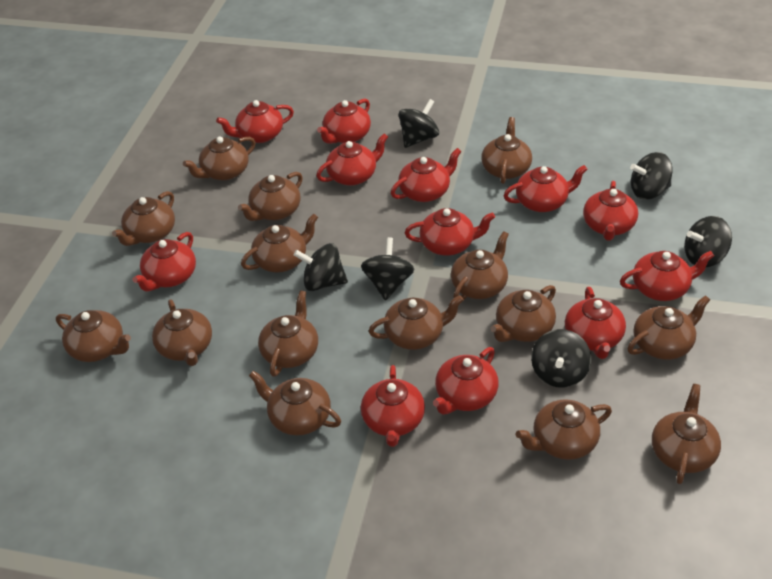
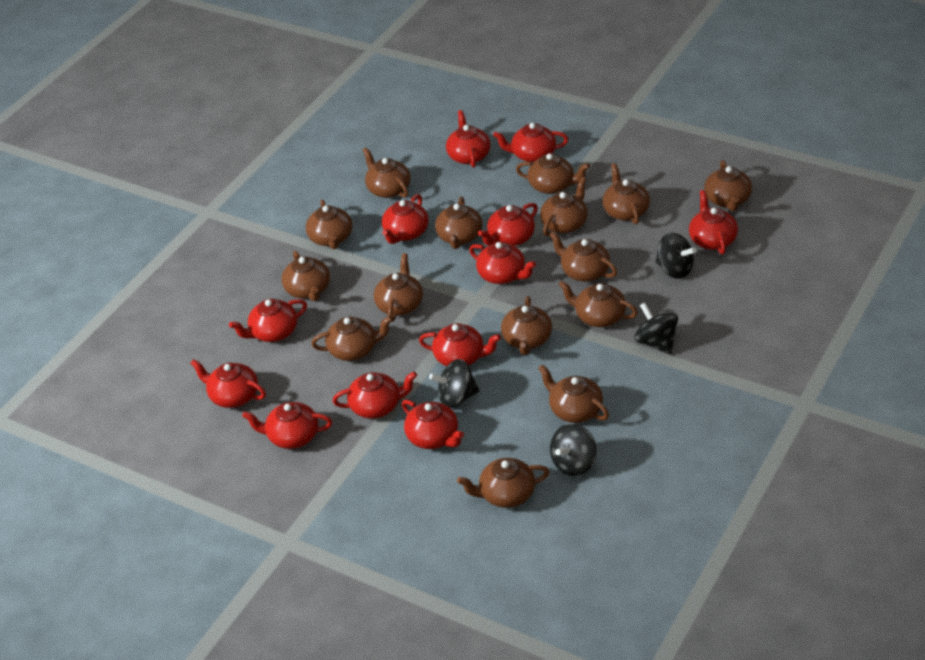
black spinning top: [294,243,348,291] [361,237,414,301] [399,99,439,148] [531,329,591,388] [630,152,672,200] [684,216,732,267] = 6 -> [429,359,480,408] [550,423,597,476] [634,302,678,354] [655,233,697,279] = 4

